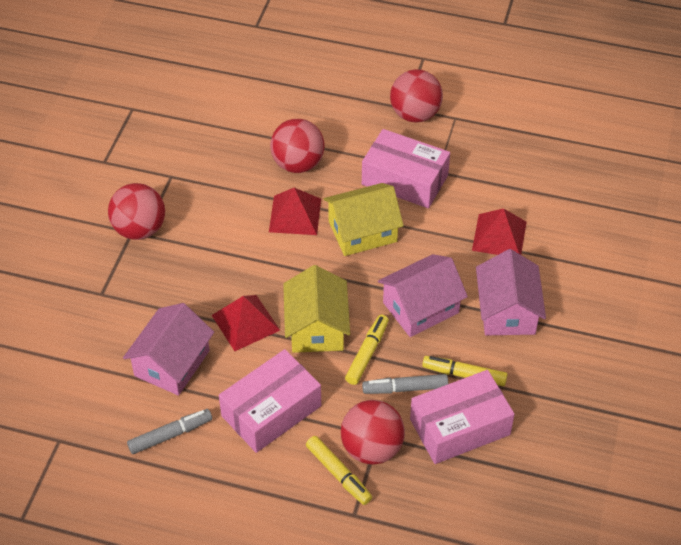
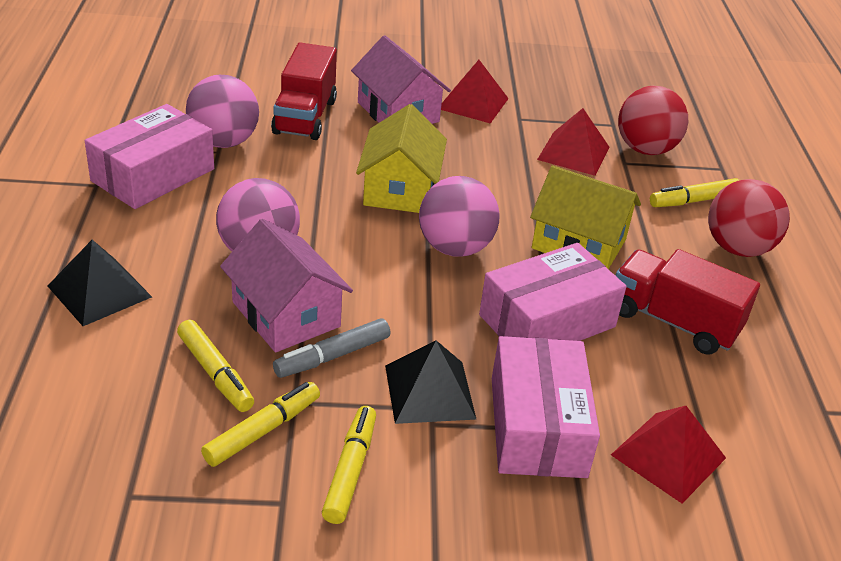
black pyramid: none = 0 -> [48,240,152,326] [385,340,477,424] = 2
grey marker: [127,409,212,454] [362,374,448,394] = 2 -> [273,318,391,378] = 1
pink ball: none = 0 -> [186,75,259,148] [216,178,300,251] [419,176,500,257] = 3
pink house: [123,303,214,396] [378,254,468,337] [476,249,546,335] = 3 -> [220,219,353,352] [351,35,451,124] = 2
red ball: [108,183,165,240] [270,119,324,173] [341,400,405,465] [390,69,443,123] = 4 -> [618,86,688,155] [708,179,790,257] = 2
red truck: none = 0 -> [271,43,337,140] [615,249,760,355] = 2
yellow marker: [306,436,372,505] [345,315,389,385] [422,356,508,386] = 3 -> [177,320,254,412] [201,382,320,467] [322,406,376,524] [650,178,739,207] = 4

